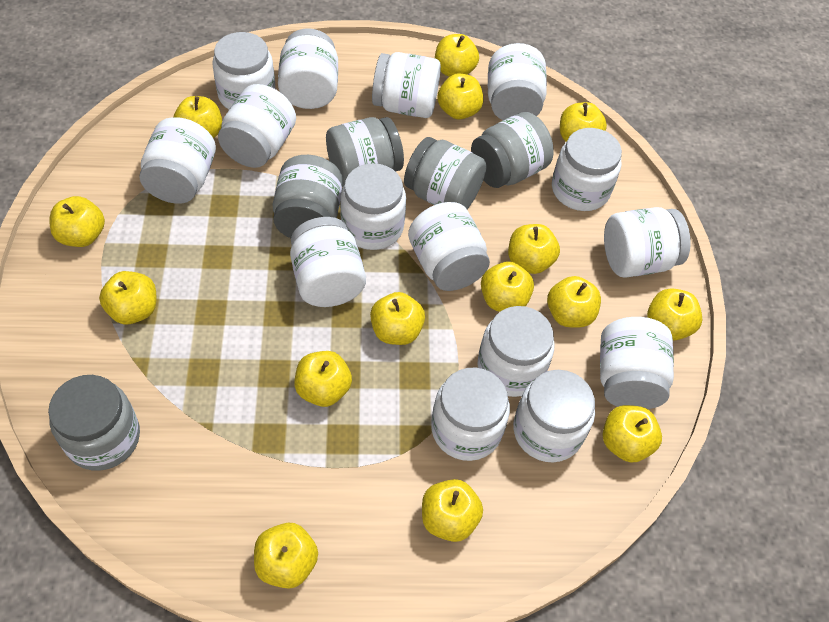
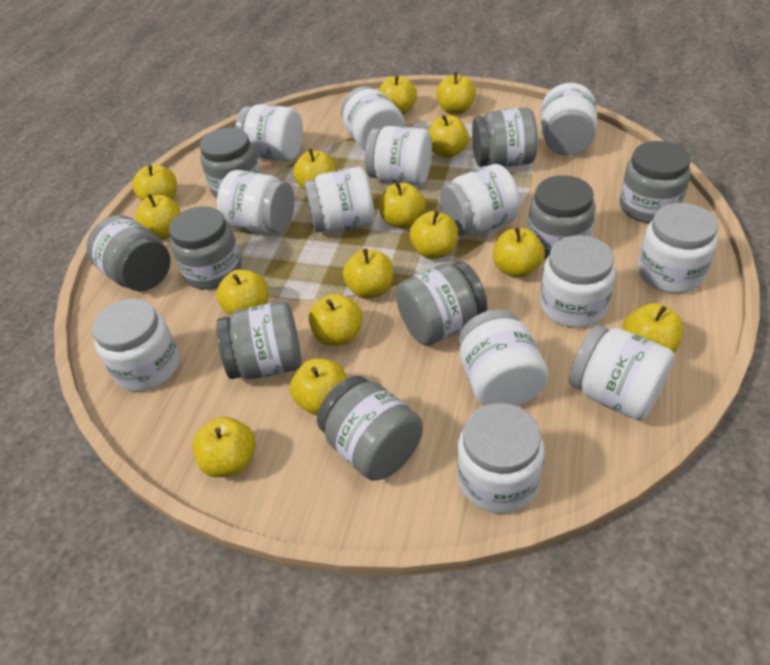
grey jar: [48,375,140,471] [273,155,343,238] [326,117,404,186] [404,137,487,209] [471,112,554,188] = 5 -> [86,215,171,291] [169,206,242,290] [200,128,261,198] [216,301,302,379] [317,376,423,481] [396,261,487,346] [472,107,538,167] [528,175,595,259] [620,141,691,223] = 9
white jar: [139,117,216,204] [212,32,276,109] [218,84,296,168] [278,29,338,109] [290,217,366,307] [340,163,406,250] [372,52,441,118] [408,202,490,291] [431,368,510,461] [477,306,554,397] [488,43,547,120] [513,370,595,462] [552,128,622,211] [600,317,674,409] [604,207,691,278] = 15 -> [92,299,179,392] [217,170,295,234] [235,104,303,161] [304,167,374,233] [341,86,405,150] [365,126,432,186] [440,164,520,236] [457,403,545,514] [459,310,549,407] [540,235,615,328] [541,83,598,156] [569,325,674,421] [638,203,718,293] = 13

